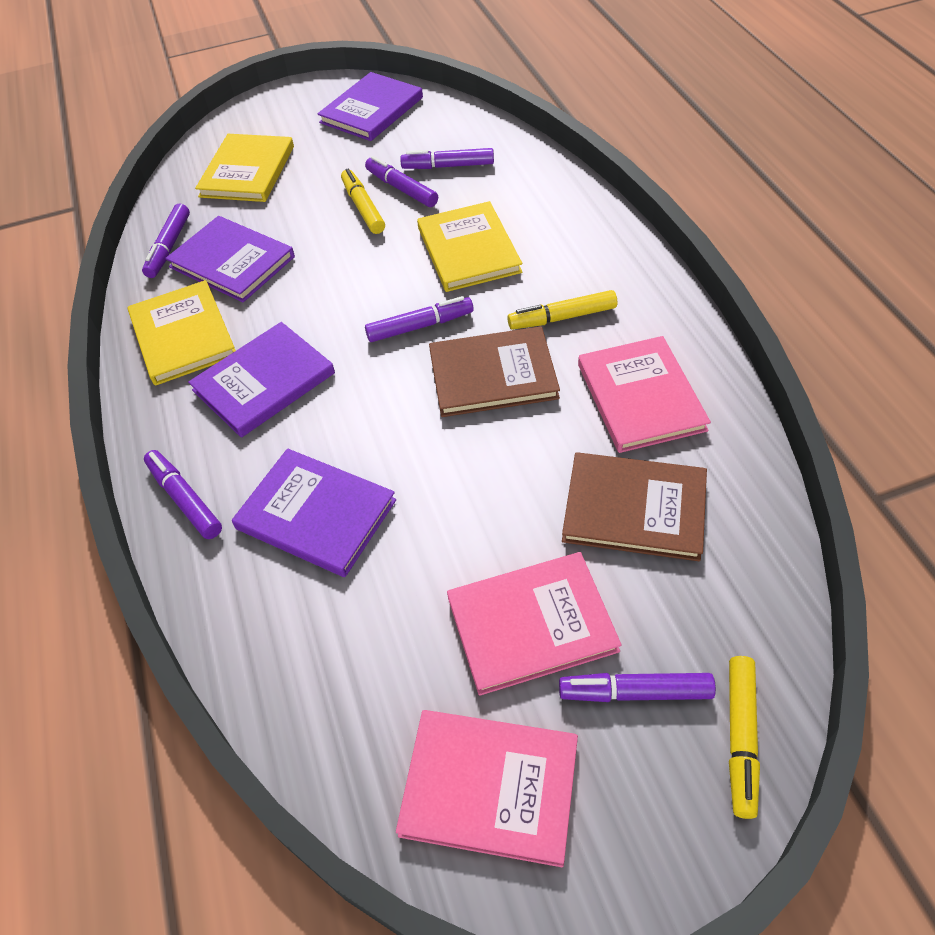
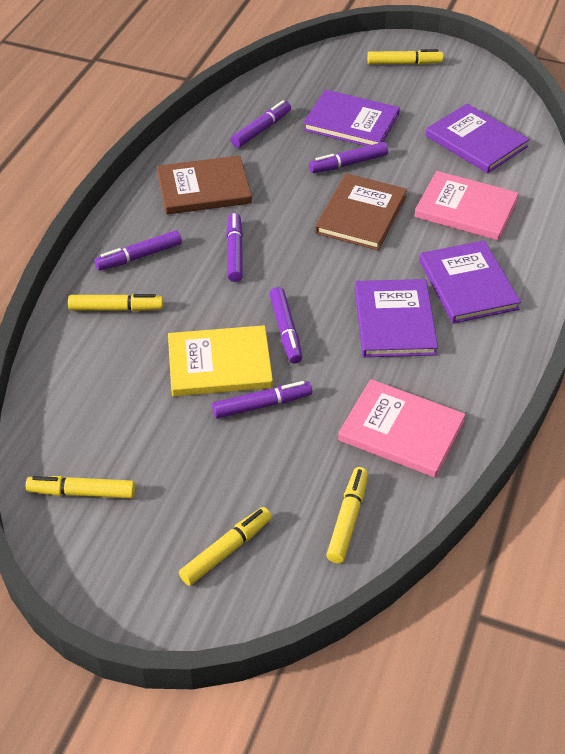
pink book: [396,710,578,867] [447,552,621,696] [578,336,711,453] = 3 -> [338,379,466,478] [414,171,519,240] = 2
yellow book: [128,280,236,386] [195,134,294,202] [417,201,522,292] = 3 -> [168,325,273,396] = 1
yellow marker: [341,169,385,234] [507,290,617,330] [729,656,760,819] = 3 -> [26,476,135,498] [68,294,163,311] [179,507,272,586] [327,467,368,563] [367,49,443,65] = 5

